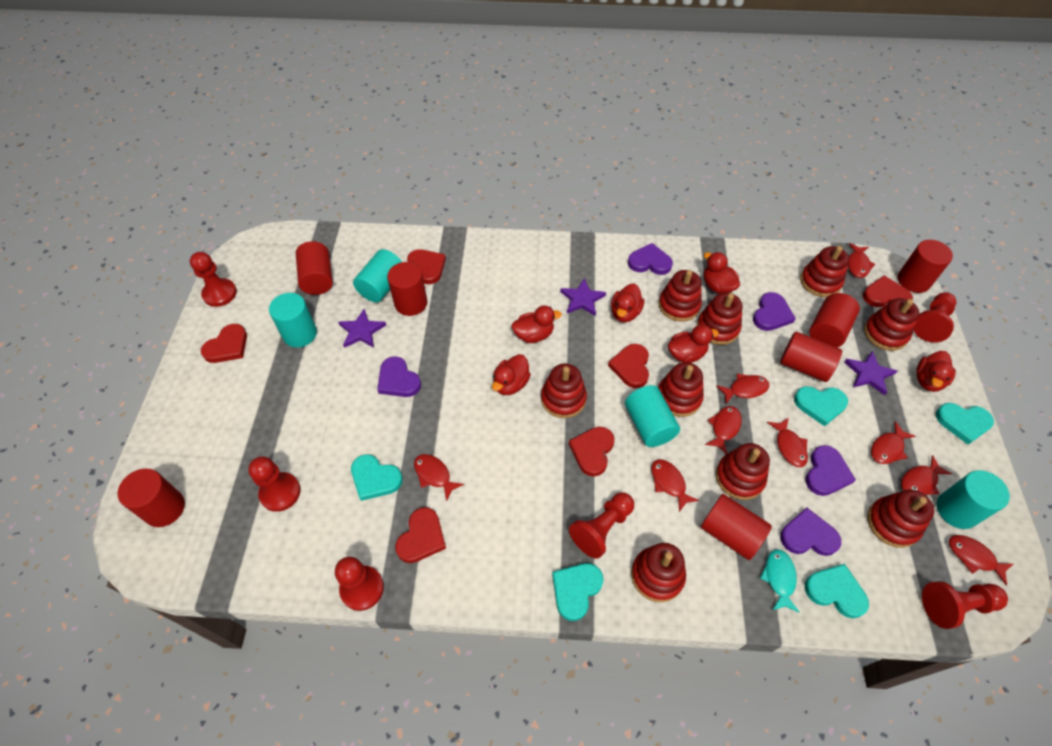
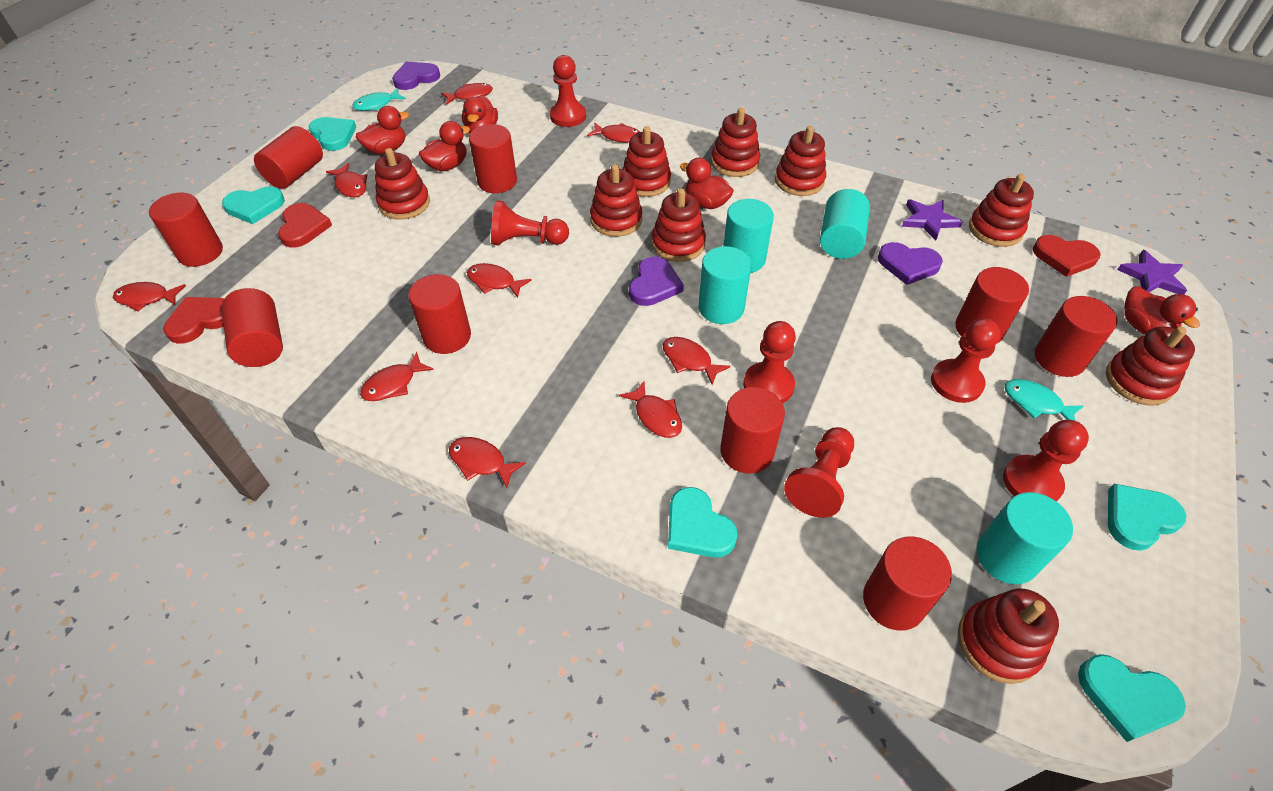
purple heart: [377,356,421,397] [628,243,673,275] [753,292,796,331] [780,508,841,556] [806,445,856,496] = 5 -> [392,62,440,90] [629,257,684,306] [878,242,943,285] = 3
purple star: [338,309,386,348] [560,278,606,316] [844,351,897,395] = 3 -> [902,199,963,241] [1117,250,1187,294] = 2
red cylinder: [118,469,185,527] [296,241,333,295] [387,262,427,316] [701,494,772,560] [780,332,842,382] [809,293,860,347] [898,240,953,293] = 7 -> [149,193,223,267] [221,288,283,367] [254,126,323,189] [409,274,471,354] [469,124,517,193] [720,387,785,474] [863,536,952,631] [955,267,1029,343] [1035,296,1117,377] = 9
red duck: [492,354,531,395] [512,305,562,343] [611,284,644,322] [668,324,719,363] [703,252,740,294] [916,351,956,392] = 6 -> [356,106,409,154] [419,121,470,171] [462,95,498,133] [680,157,734,209] [1124,286,1200,334] = 5
red heart: [201,324,247,363] [395,507,446,563] [407,249,446,284] [569,427,614,477] [608,344,649,388] [863,276,913,307] = 6 -> [163,297,224,344] [278,203,332,248] [1033,235,1101,277] = 3
turquoise fish: [760,549,799,612] = 1 -> [352,88,406,111] [1005,379,1084,421] = 2

